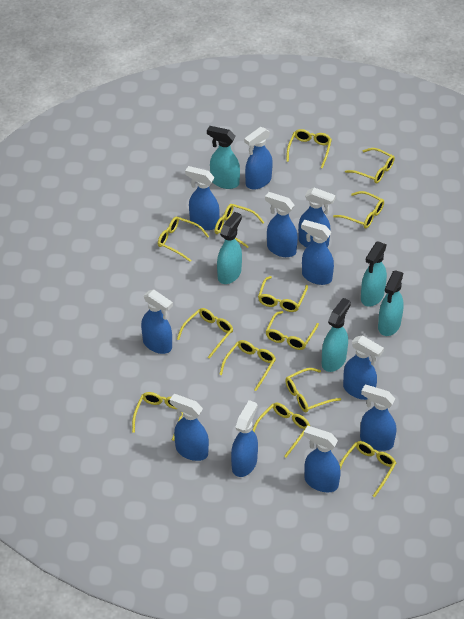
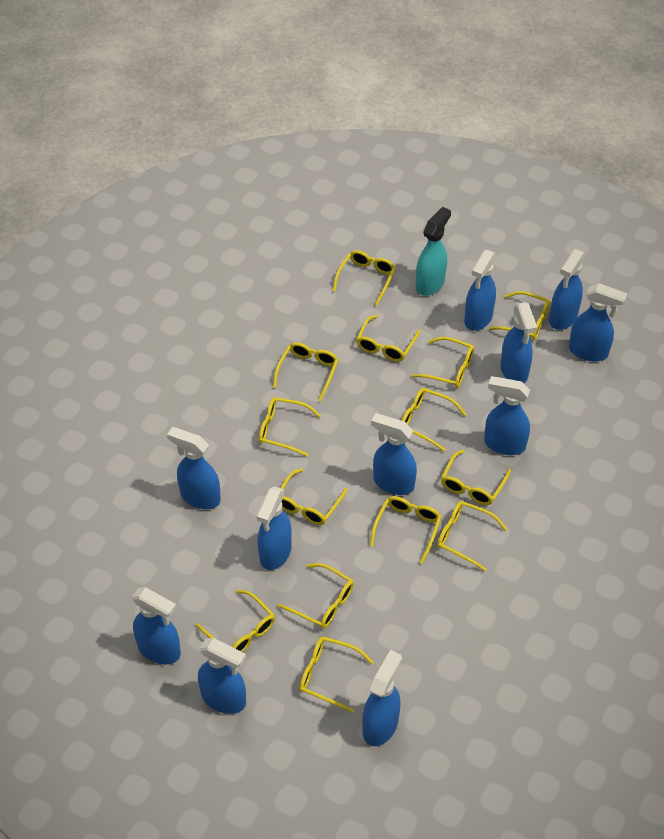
turquoise spray bottle: [207,126,240,189] [217,212,242,284] [322,298,351,372] [361,242,387,307] [378,270,404,336] = 5 -> [416,207,451,296] = 1
yellow glasses: [132,392,183,441] [158,217,209,262] [177,308,233,359] [215,204,264,248] [219,340,276,391] [253,403,310,457] [258,276,308,312] [266,311,319,350] [285,368,341,412] [286,129,332,168] [333,191,384,229] [339,441,396,497] [345,148,395,183] = 13 -> [196,589,275,652] [259,397,321,457] [273,342,338,401] [277,563,354,629] [281,468,348,525] [299,636,374,713] [333,250,396,305] [356,315,420,362] [370,496,441,564] [401,388,467,452] [411,337,474,388] [437,501,507,571] [441,450,511,505] [489,291,551,340] = 14

